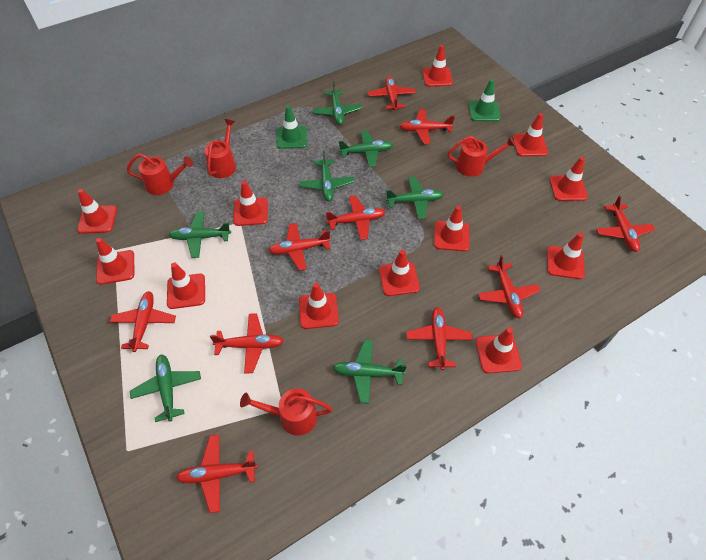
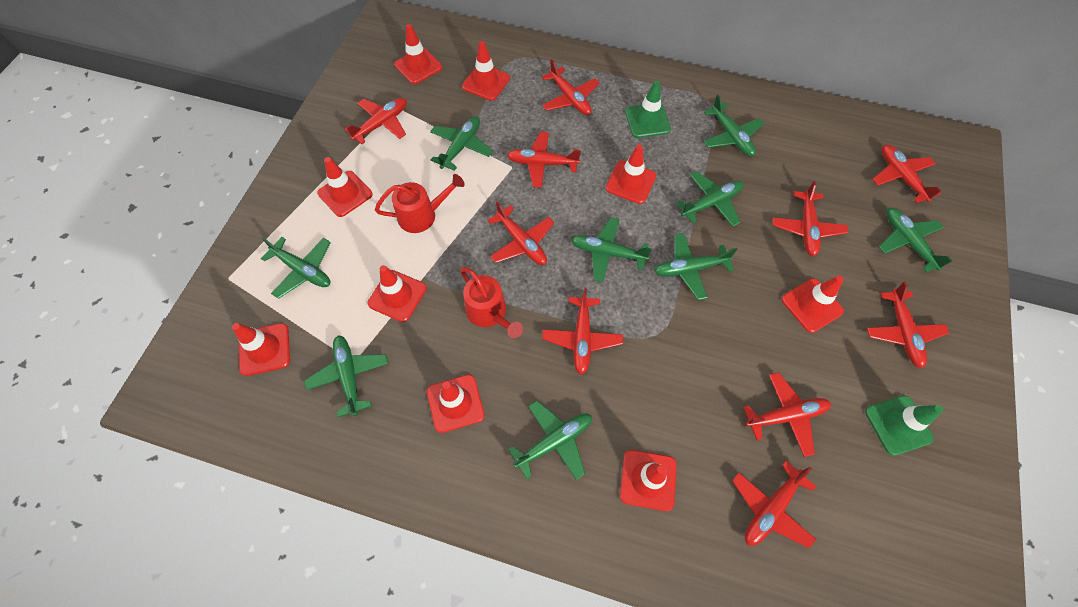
green plane: [130,354,201,422] [169,211,231,258] [299,150,354,202] [313,81,362,125] [333,340,407,404] [339,130,393,167] [386,177,444,219] = 7 -> [261,237,331,299] [304,335,388,417] [430,116,493,171] [508,401,592,480] [571,217,652,282] [654,233,737,300] [676,171,744,227] [703,95,764,156] [878,208,952,273] = 9
red traffic cone: [77,189,117,234] [96,238,134,285] [167,263,205,309] [233,181,268,226] [299,283,339,329] [379,250,420,296] [422,45,453,87] [434,206,469,251] [475,328,522,374] [513,113,548,156] [547,233,585,279] [549,157,588,201] = 12 -> [232,323,290,376] [317,157,373,217] [367,265,426,322] [394,24,442,84] [427,374,485,433] [462,41,510,101] [606,145,656,204] [620,450,677,511] [782,276,844,333] = 9
red watering can: [127,154,193,195] [204,119,236,178] [240,388,333,436] [447,136,515,177] = 4 -> [375,174,465,233] [460,267,523,338] = 2

